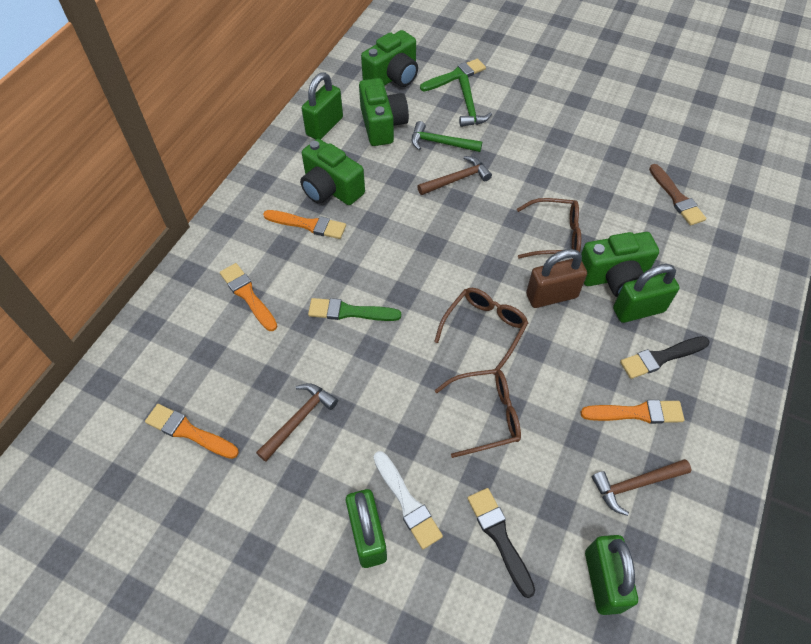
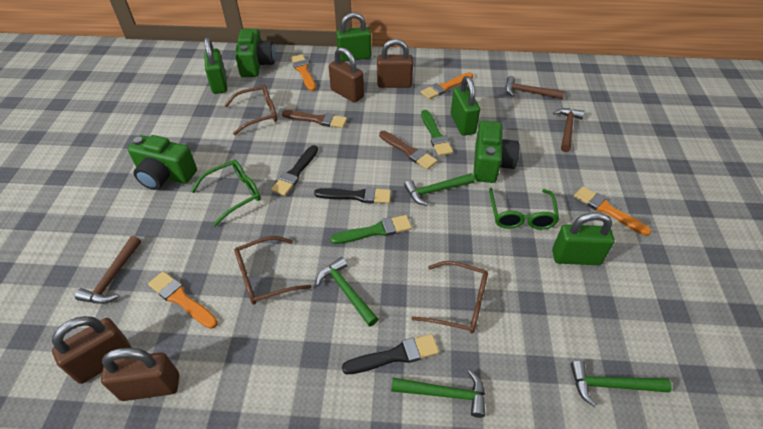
black brush: [467,488,535,598] [620,336,710,379] = 2 -> [271,145,318,196] [314,187,391,204] [342,334,439,374] = 3
brown brush: [649,164,706,226] = 1 -> [282,110,347,128] [379,131,437,170] = 2
brown padlock: [526,249,587,308] = 1 -> [52,316,132,384] [101,348,179,401] [329,47,364,103] [377,39,413,88] = 4
green camera: [300,139,365,205] [359,78,409,146] [361,30,418,87] [581,232,659,297] = 4 -> [128,135,197,190] [235,29,275,77] [473,121,520,183] = 3
green glasses: none = 0 -> [191,160,261,227] [489,188,559,230] = 2
green hammer: [412,121,482,152] [459,74,492,127] = 2 -> [316,257,378,327] [391,370,485,418] [404,173,475,206] [571,361,671,407] = 4
white brush: [374,451,443,549] = 1 -> none = 0

